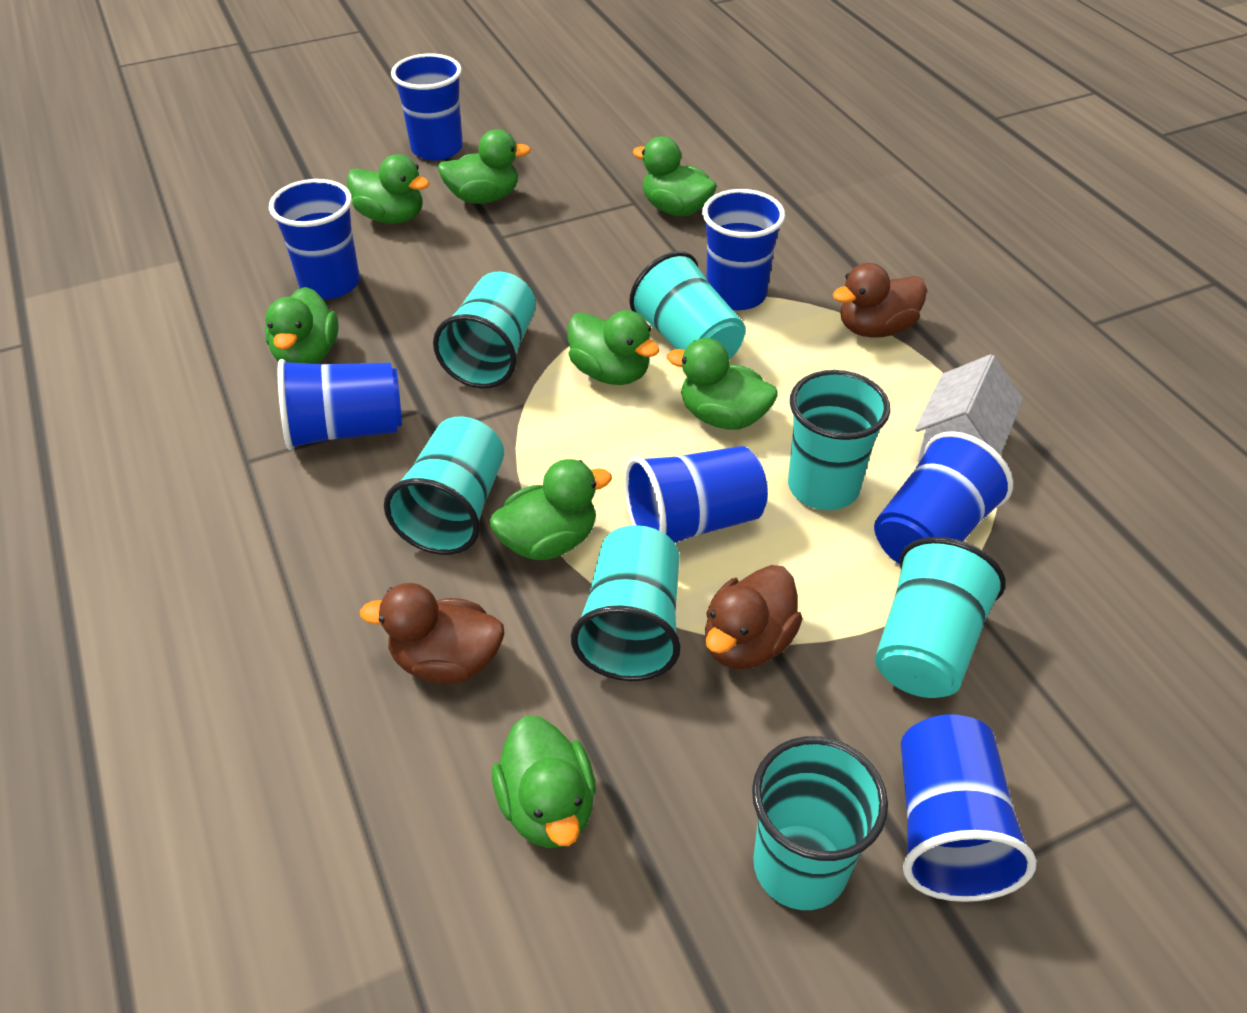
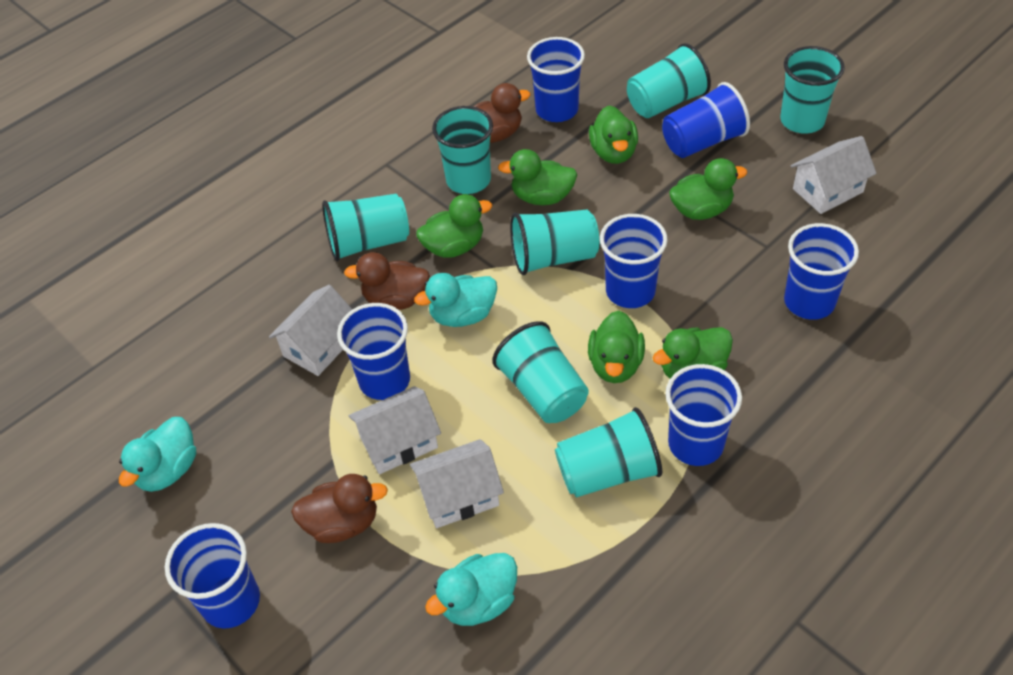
green duck: [265,287,339,364] [346,154,429,224] [437,129,531,204] [490,459,612,560] [492,715,596,848] [568,310,660,385] [633,136,717,216] [667,338,778,430] = 8 -> [416,194,492,258] [498,149,578,205] [588,311,645,383] [589,106,638,164] [653,327,733,378] [669,158,747,220] = 6
turquoise duck: none = 0 -> [119,417,196,492] [414,273,497,327] [425,553,517,626] = 3
white house: [915,354,1023,462] = 1 -> [269,285,353,376] [349,386,441,474] [410,439,504,528] [791,136,876,214] = 4

